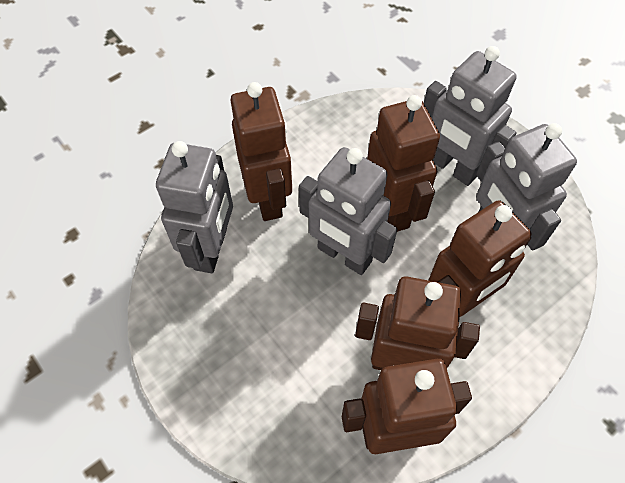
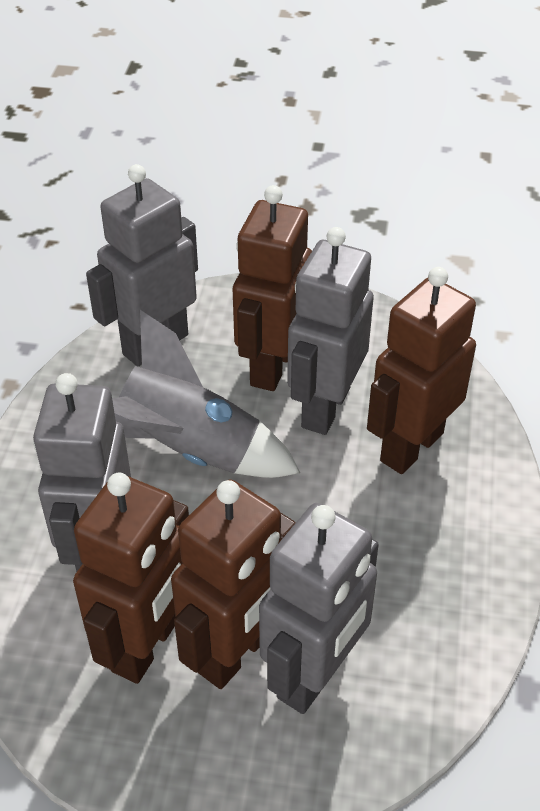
brown robot: [230,82,292,221] [342,359,472,454] [355,276,480,370] [367,95,440,232] [428,200,532,317] = 5 -> [73,473,189,684] [171,480,296,689] [233,185,312,391] [367,267,476,474] = 4
grey rocket: none = 0 -> [112,310,300,478] = 1

